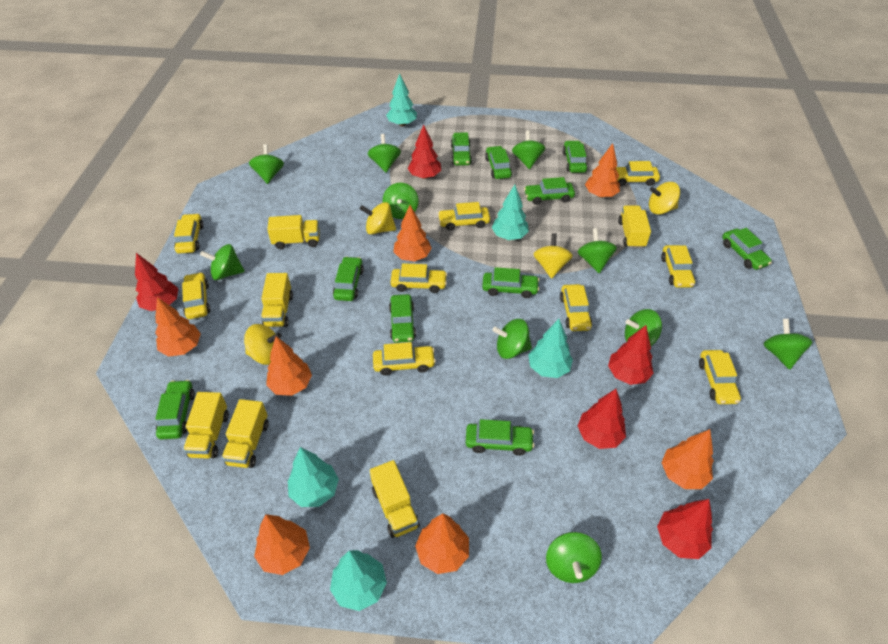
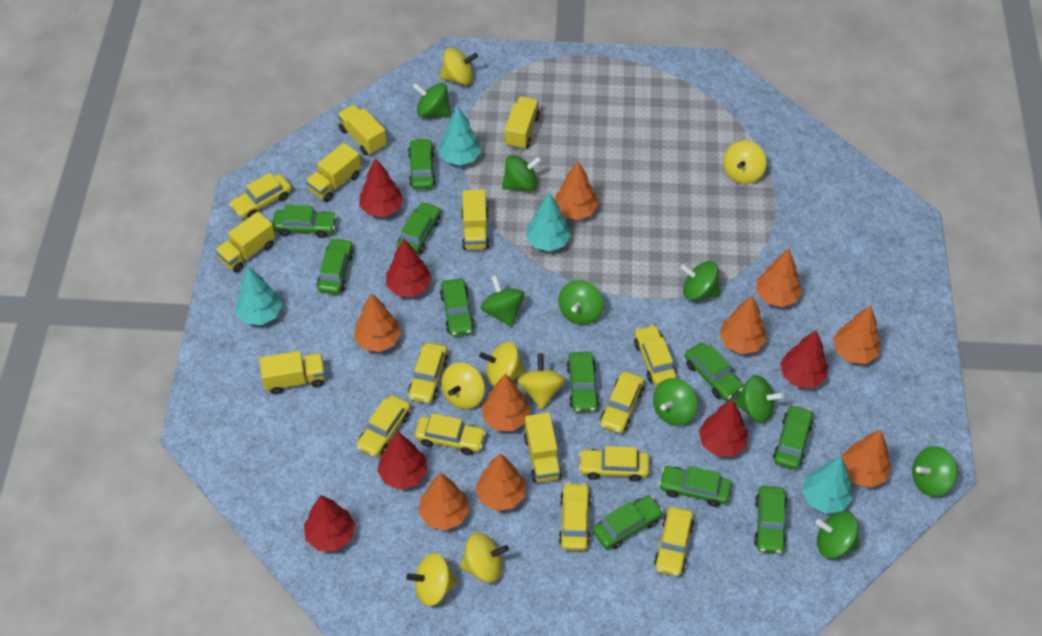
green car: [155,380,195,439] [333,256,364,301] [389,294,416,343] [451,132,472,166] [466,419,534,456] [482,267,539,298] [485,146,512,179] [524,177,575,205] [563,141,588,173] [722,228,772,270] = 10 -> [273,205,337,238] [317,238,354,294] [396,201,441,255] [408,138,436,190] [440,278,475,336] [566,352,599,412] [593,495,663,549] [659,466,732,507] [685,342,743,400] [754,486,787,554] [773,404,813,470] = 11
green spinning top: [200,244,245,280] [249,144,284,184] [368,134,401,172] [383,183,419,219] [492,319,532,359] [512,130,545,169] [546,532,602,583] [578,228,617,273] [625,309,662,346] [764,319,812,369] = 10 -> [412,83,451,117] [481,275,524,327] [502,155,542,192] [558,280,603,325] [653,378,698,426] [680,261,721,301] [734,375,784,423] [815,511,859,559] [912,446,957,496] = 9
orange tree: [155,297,201,357] [254,514,310,575] [266,336,312,396] [394,205,432,261] [415,513,469,574] [585,143,620,198] [661,429,714,489] = 7 -> [354,293,401,352] [419,473,470,531] [475,453,525,511] [482,374,531,431] [555,161,598,220] [719,296,767,354] [756,248,802,307] [833,306,881,364] [842,430,891,488] = 9
red tree: [135,253,178,311] [408,125,441,179] [578,389,626,449] [608,325,654,385] [657,499,713,559] = 5 -> [304,495,355,551] [359,158,403,217] [377,431,427,490] [386,239,432,297] [699,399,748,457] [780,330,828,388] = 6
turquoise tree: [288,447,339,507] [330,550,387,611] [386,73,417,126] [492,185,529,240] [528,319,573,378] = 5 -> [236,267,282,325] [438,107,481,166] [526,192,571,251] [802,456,853,514] = 4
yellow spinning top: [244,324,281,365] [360,202,396,235] [534,233,573,279] [649,182,680,215] = 4 -> [406,553,457,606] [439,48,478,85] [441,362,485,409] [460,533,509,583] [479,341,525,386] [517,354,565,409] [724,141,766,184] = 7
yellow truck: [183,392,229,459] [222,399,269,468] [261,273,293,327] [267,215,320,249] [370,460,420,538] [618,205,651,248] = 6 -> [215,212,275,273] [259,351,325,394] [306,143,361,202] [337,104,387,155] [461,190,489,250] [504,96,540,150] [524,412,562,483] = 7

